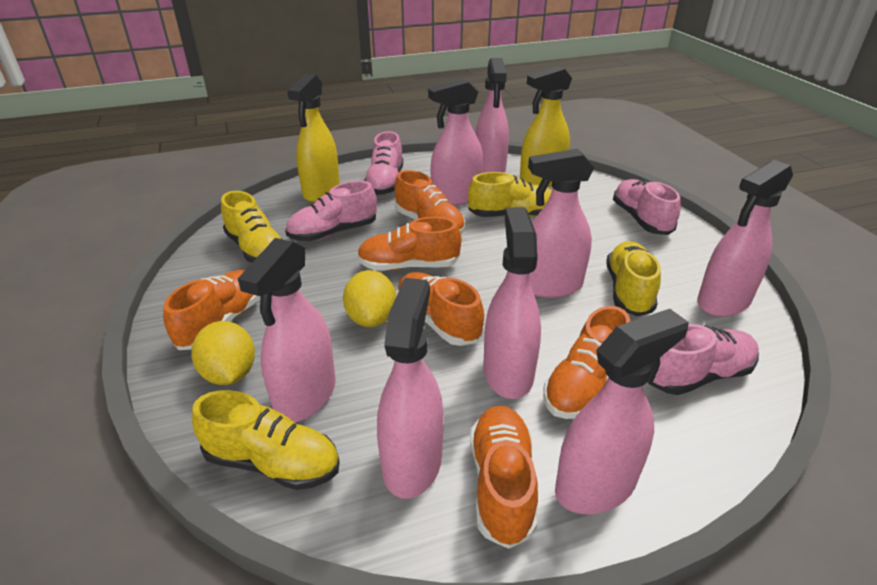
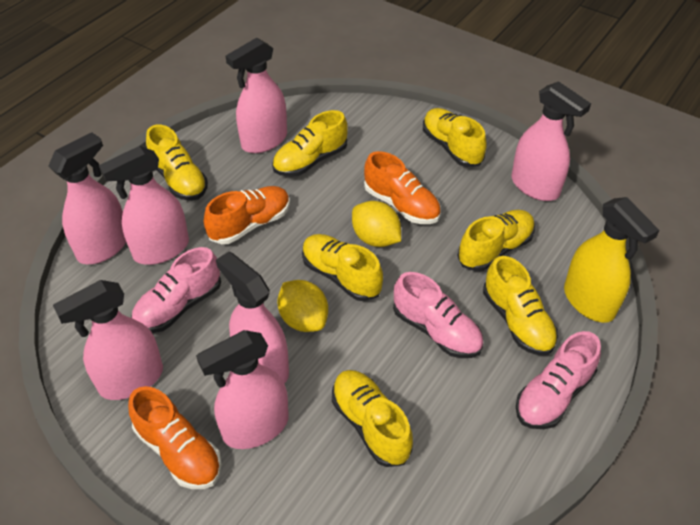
orange shoe: [163,270,260,350] [357,217,461,270] [394,170,465,234] [397,272,484,346] [470,406,538,549] [543,306,630,419] = 6 -> [128,386,222,489] [204,186,290,244] [364,151,441,224] = 3
pink shoe: [285,181,377,241] [364,131,403,195] [613,179,680,235] [648,324,759,395] = 4 -> [131,247,221,333] [393,272,483,358] [516,331,601,429] = 3
pink spray bottle: [238,238,336,422] [377,278,444,499] [428,79,483,206] [476,58,509,173] [483,207,541,399] [528,148,594,298] [555,309,689,515] [697,160,793,317] = 8 -> [48,132,126,264] [53,280,163,400] [99,146,189,265] [196,330,289,449] [216,251,289,383] [226,38,287,153] [511,81,591,201] = 7
yellow shoe: [192,390,340,490] [221,191,283,263] [468,172,552,217] [606,241,661,316] = 4 -> [146,125,208,201] [272,110,348,177] [302,234,383,301] [332,370,413,467] [423,108,487,167] [458,210,535,271] [483,256,558,356] = 7
yellow spray bottle: [287,74,340,202] [520,66,572,187] = 2 -> [564,197,660,323] = 1

